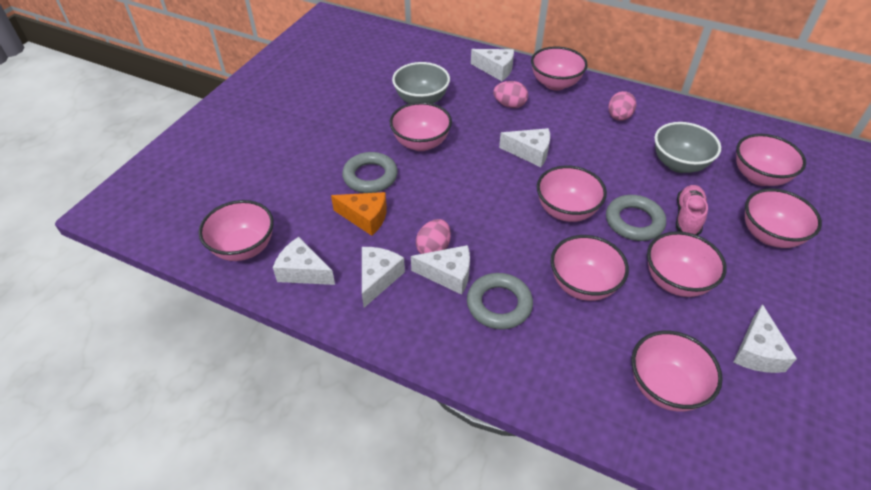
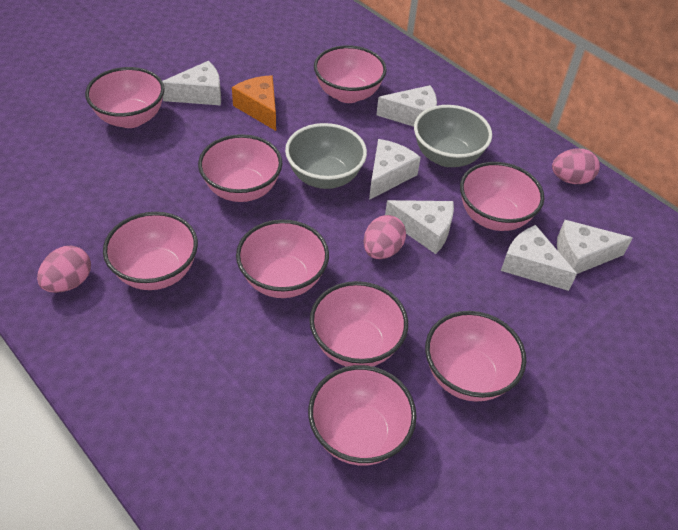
grey ring: [342,152,398,193] [467,273,533,330] [606,195,666,241] = 3 -> none = 0
pink shoe: [676,185,708,235] = 1 -> none = 0

